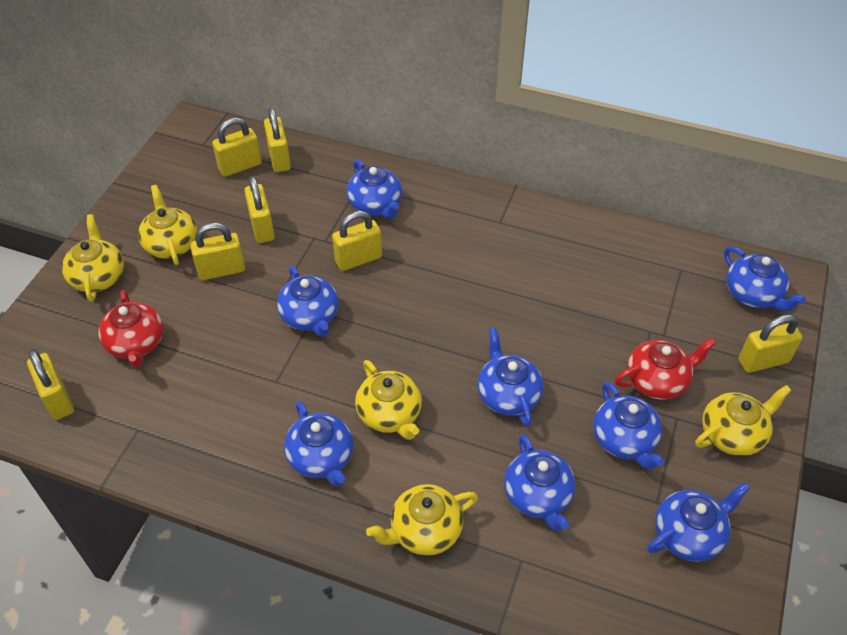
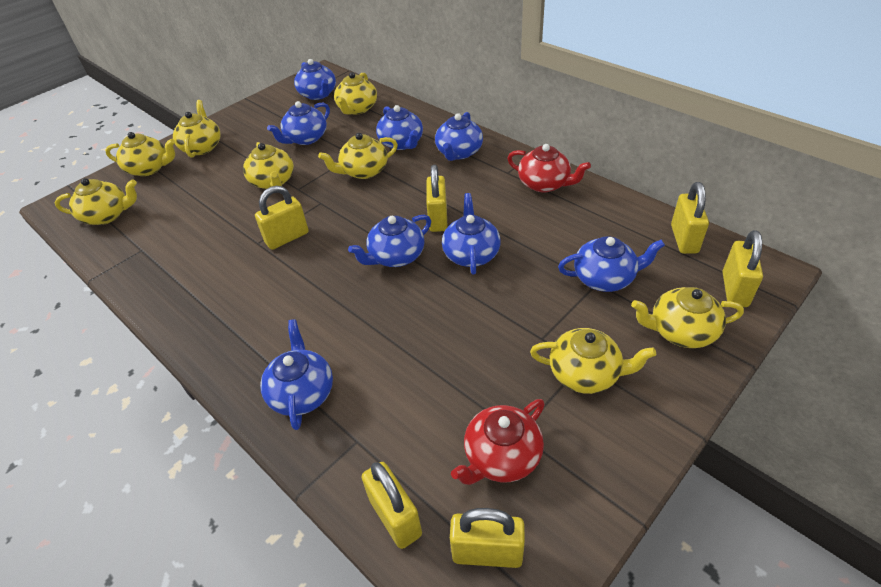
yellow padlock: [27,349,74,420] [190,223,245,280] [212,117,262,177] [244,176,275,243] [264,108,291,172] [332,211,382,271] [738,314,803,373] = 7 -> [255,186,309,250] [362,462,422,549] [426,165,448,232] [450,508,525,568] [671,182,709,254] [723,230,763,307] = 6
yellow teapot: [62,214,124,301] [138,185,197,265] [355,360,422,440] [366,484,478,556] [695,385,792,456] = 5 -> [54,178,137,225] [105,132,175,176] [173,100,221,158] [243,142,294,189] [318,133,398,179] [334,72,377,114] [530,328,656,394] [631,287,744,348] = 8

